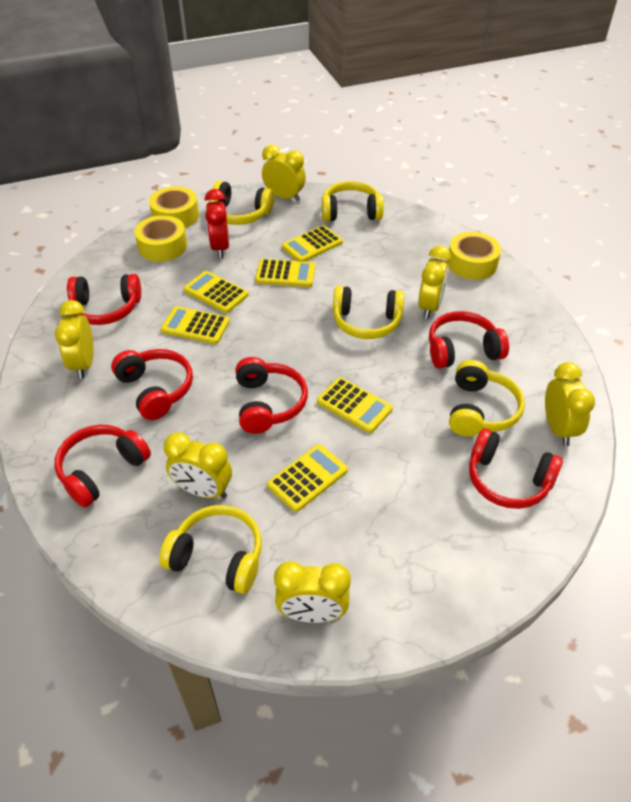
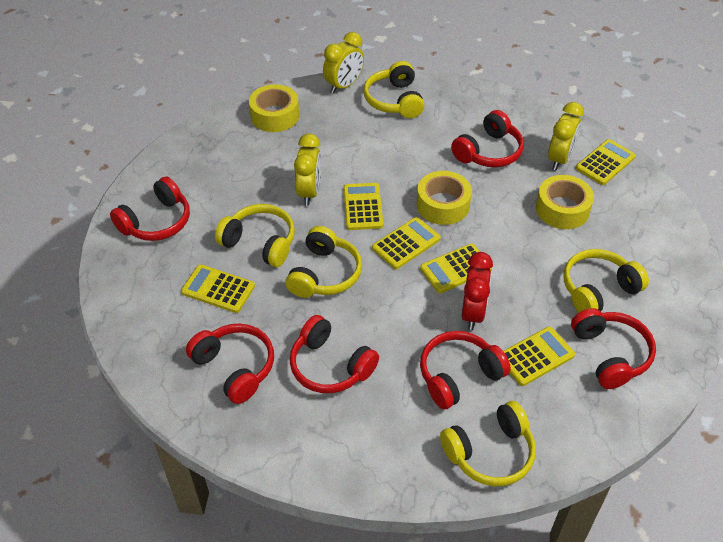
yellow clock: [55,300,94,379] [164,432,232,499] [262,145,306,202] [274,561,351,623] [418,246,451,319] [545,362,595,446] = 6 -> [294,134,322,206] [323,32,364,94] [548,102,584,170] = 3

